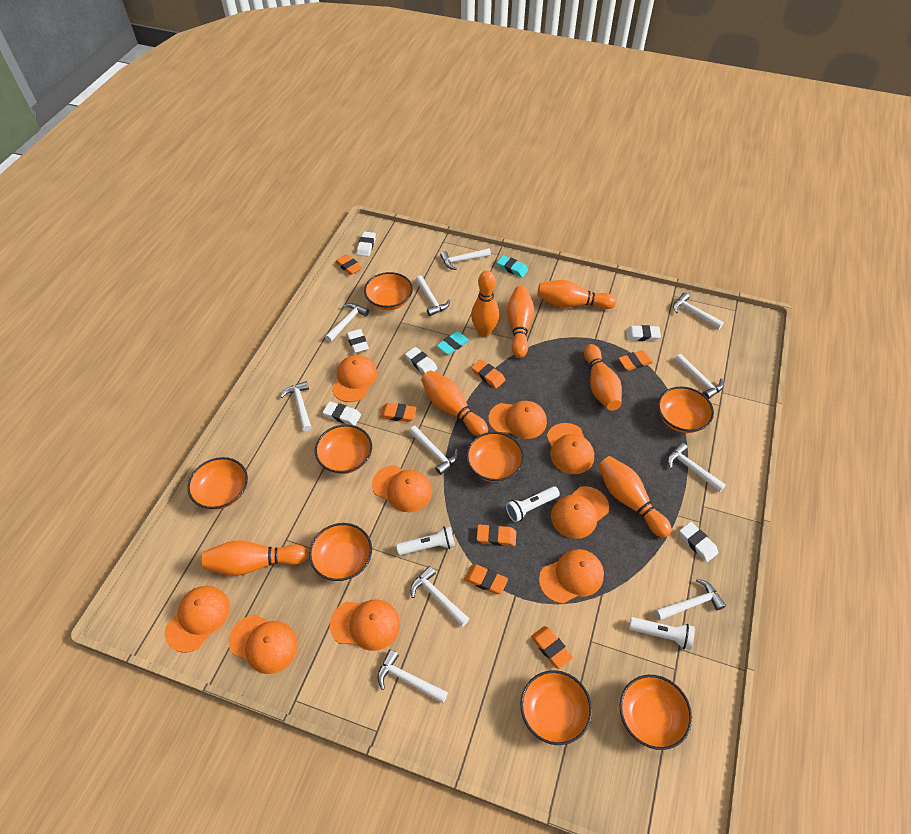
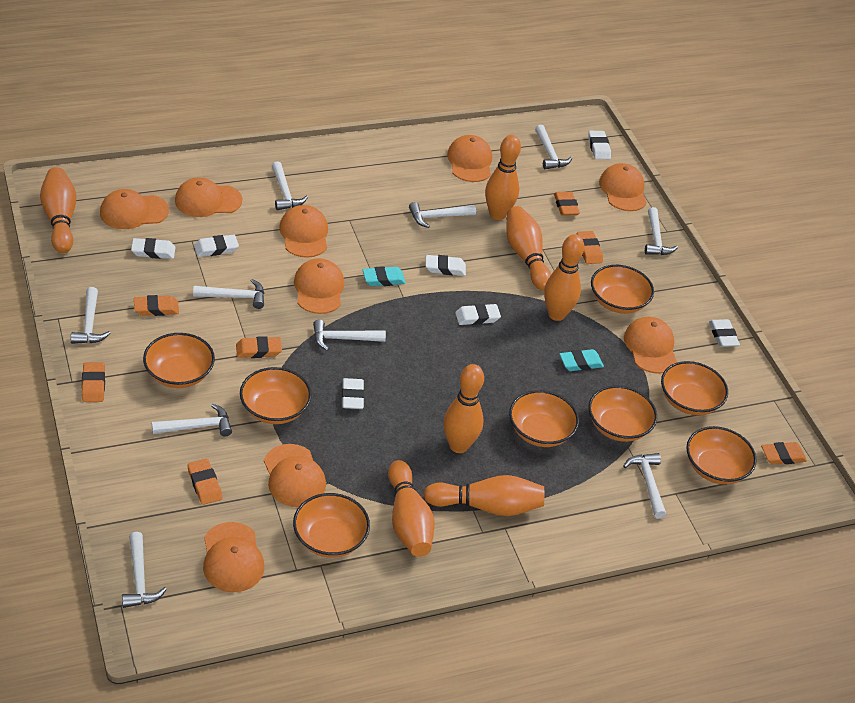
white eraser: [323,401,361,426] [346,329,369,353] [356,232,376,256] [405,347,437,374] [626,325,661,341] [679,522,718,562] = 6 -> [131,238,175,259] [194,235,239,257] [342,378,364,409] [426,255,466,276] [455,304,501,325] [588,131,611,159] [709,319,740,347] = 7
white flashlight: [396,526,455,555] [506,486,560,522] [629,617,695,650] = 3 -> none = 0
white hammer: [280,381,312,432] [325,303,369,342] [377,650,448,703] [409,426,459,475] [410,566,470,627] [415,275,450,316] [440,248,491,270] [655,579,726,620] [668,442,726,492] [673,293,724,329] [675,354,724,399] = 11 -> [71,287,111,344] [122,532,167,608] [152,404,232,437] [193,279,264,309] [272,162,308,210] [313,320,386,351] [409,202,476,228] [535,125,572,169] [623,453,666,519] [645,207,678,255] = 10

